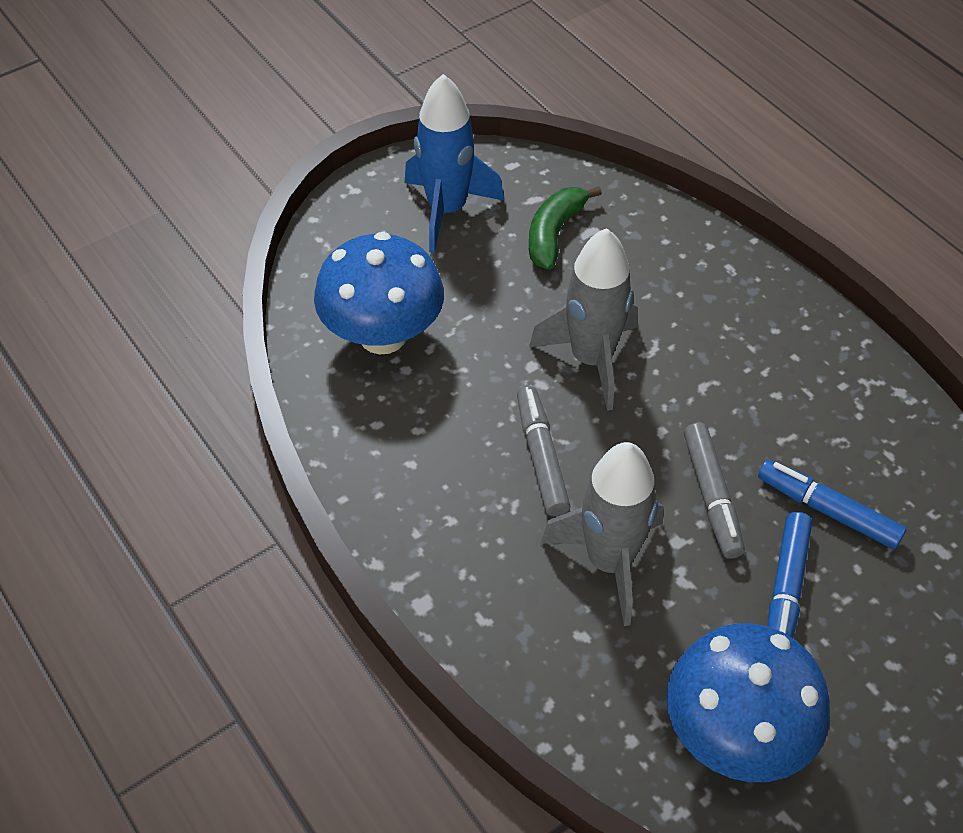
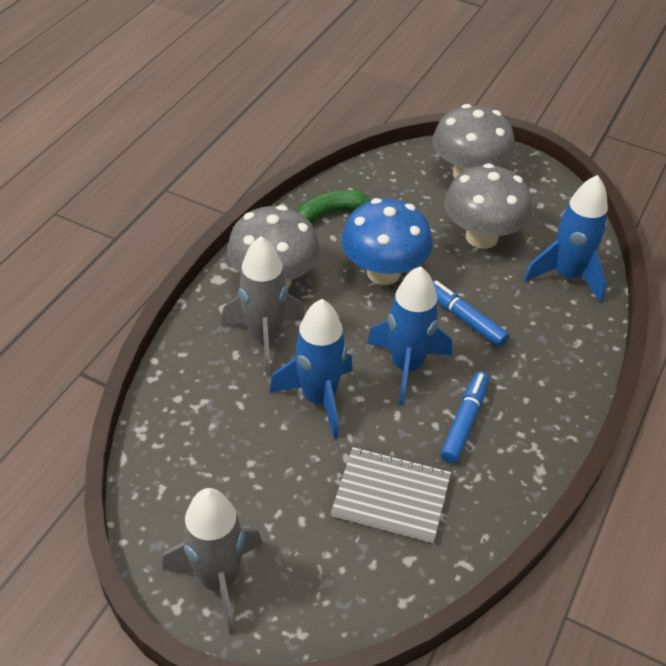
blue mushroom: [314,232,444,354] [666,623,830,782] = 2 -> [341,198,433,285] = 1
blue rocket: [405,74,504,253] = 1 -> [269,299,353,439] [367,266,452,406] [524,175,608,303] = 3
grey marker: [517,386,570,516] [684,423,745,559] = 2 -> none = 0
grey mushroom: none = 0 -> [227,205,320,288] [432,104,515,178] [444,163,532,249] = 3
grey notebook: none = 0 -> [331,447,451,543] = 1

